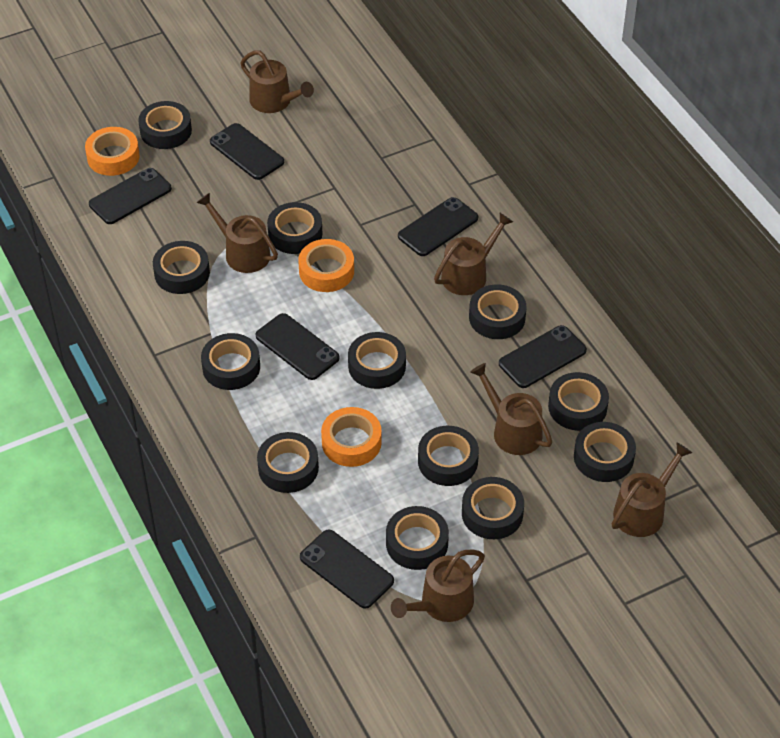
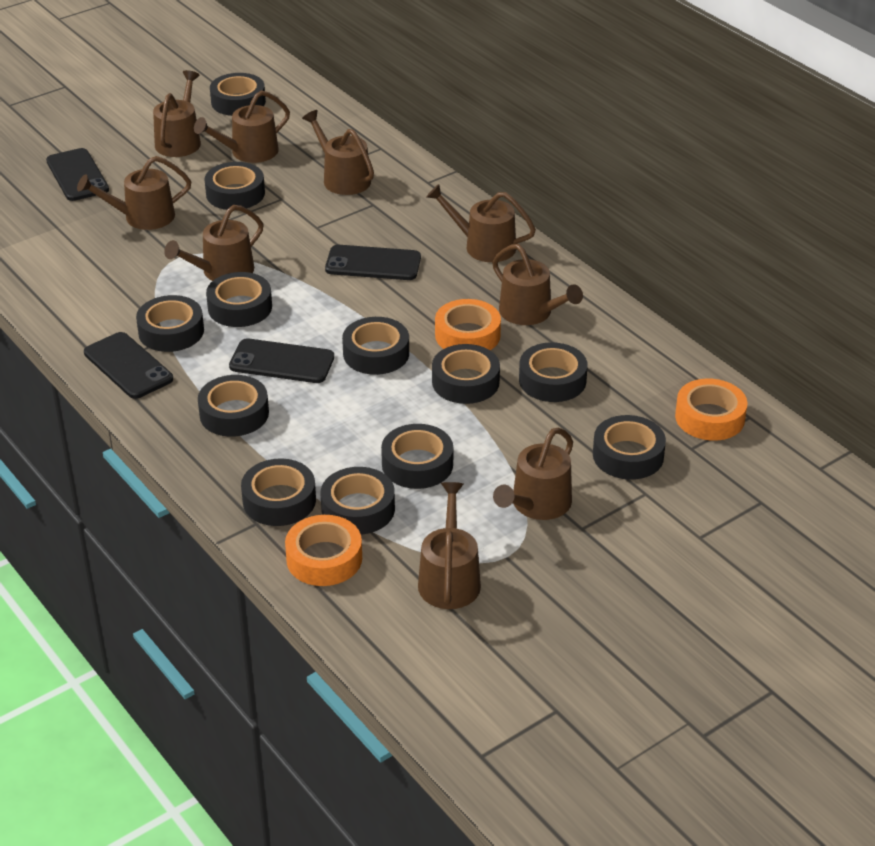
black phone: [89,168,172,224] [210,123,284,180] [256,313,340,380] [300,530,394,609] [398,197,478,256] [499,325,587,388] = 6 -> [46,148,109,201] [84,332,173,399] [229,338,334,383] [325,245,421,280] = 4
brown watering can: [196,193,278,273] [240,50,314,113] [391,550,485,622] [434,213,513,295] [470,363,552,455] [612,442,692,537] = 6 -> [77,156,191,230] [153,70,201,157] [164,205,264,281] [194,90,290,163] [302,110,374,195] [418,482,481,609] [426,184,536,262] [492,244,583,325] [493,427,573,520] = 9

